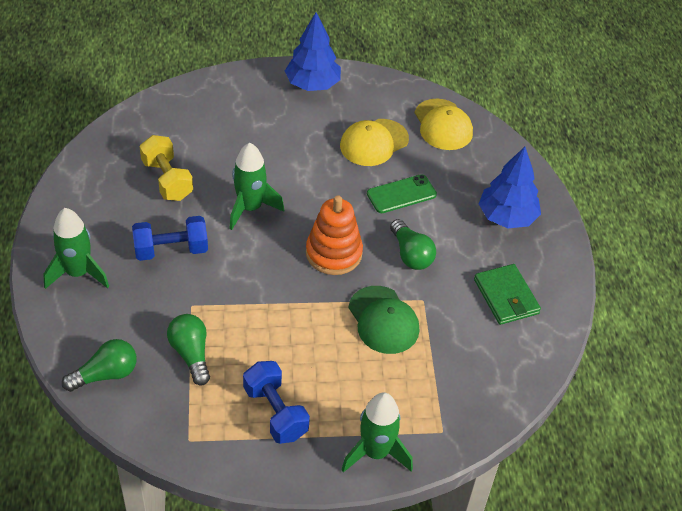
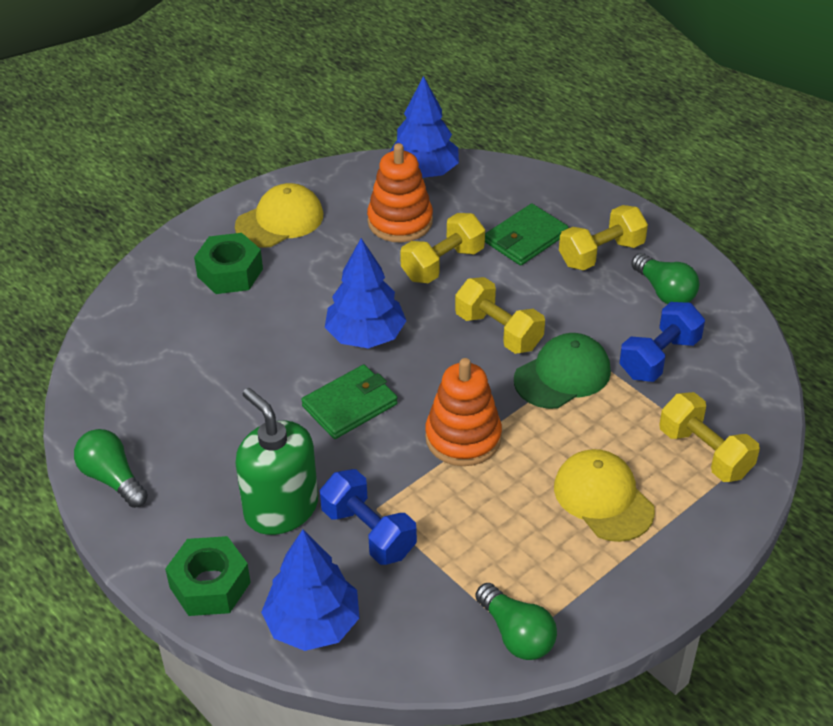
blue tree: [285,12,341,91] [479,147,541,228] = 2 -> [261,529,359,651] [325,238,406,349] [390,76,459,178] = 3
green nut: none = 0 -> [165,536,251,616] [194,233,263,294] = 2
green phone: [367,174,437,213] = 1 -> none = 0
green rocket: [44,208,109,289] [229,142,284,230] [341,392,413,472] = 3 -> none = 0
green soap dispenser: none = 0 -> [235,388,318,535] = 1
green wallet: [474,264,541,325] = 1 -> [301,364,398,439] [485,204,568,266] = 2
orange stacking toy: [306,195,363,275] = 1 -> [367,143,433,242] [425,358,502,466] = 2
yellow dumbbell: [139,135,193,201] = 1 -> [400,213,485,283] [455,277,545,354] [559,205,648,270] [659,392,760,482] = 4

